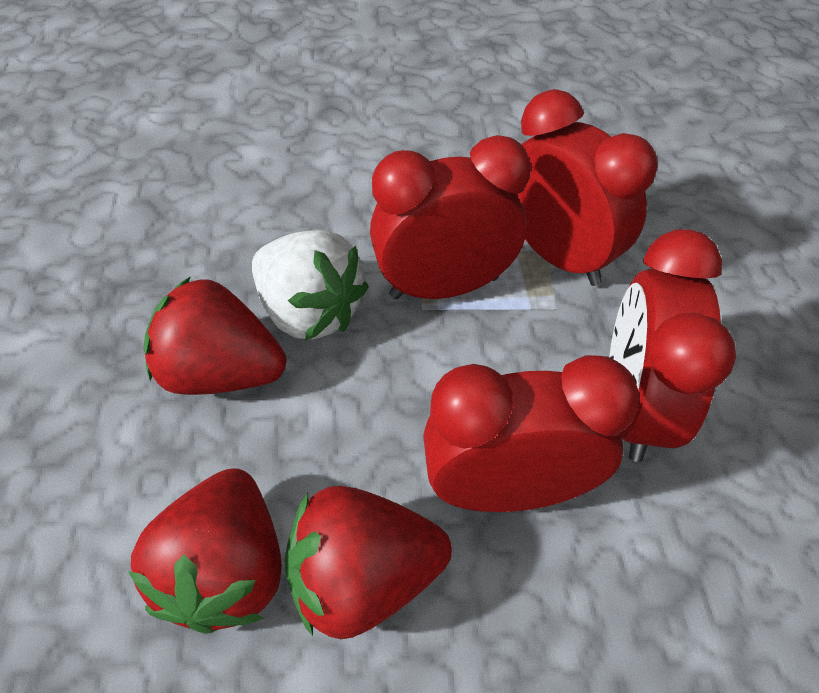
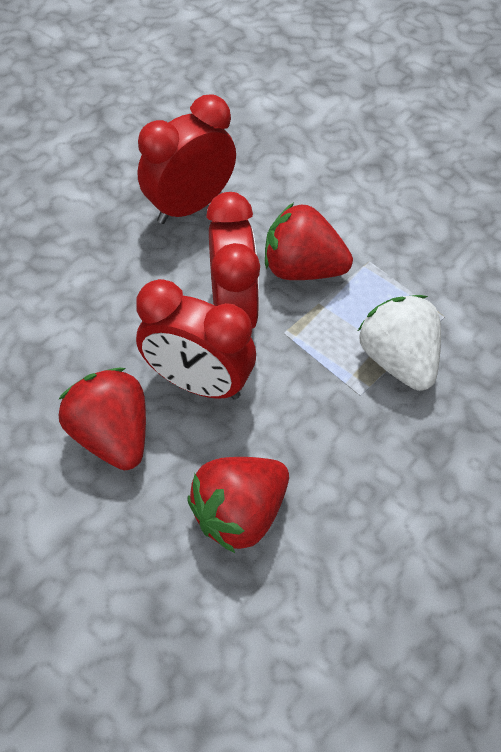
red clock: [370,135,531,299] [423,355,640,512] [517,89,658,286] [609,229,736,462] = 4 -> [136,279,256,400] [138,94,236,224] [206,192,260,329] = 3

